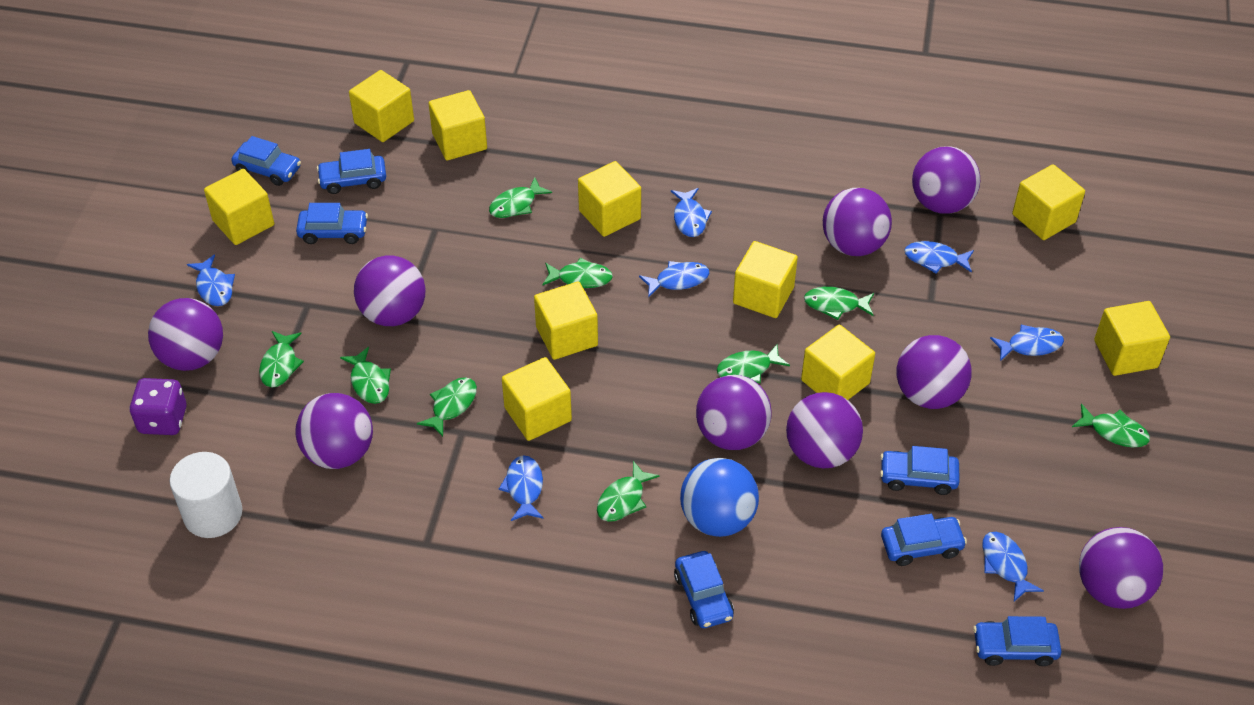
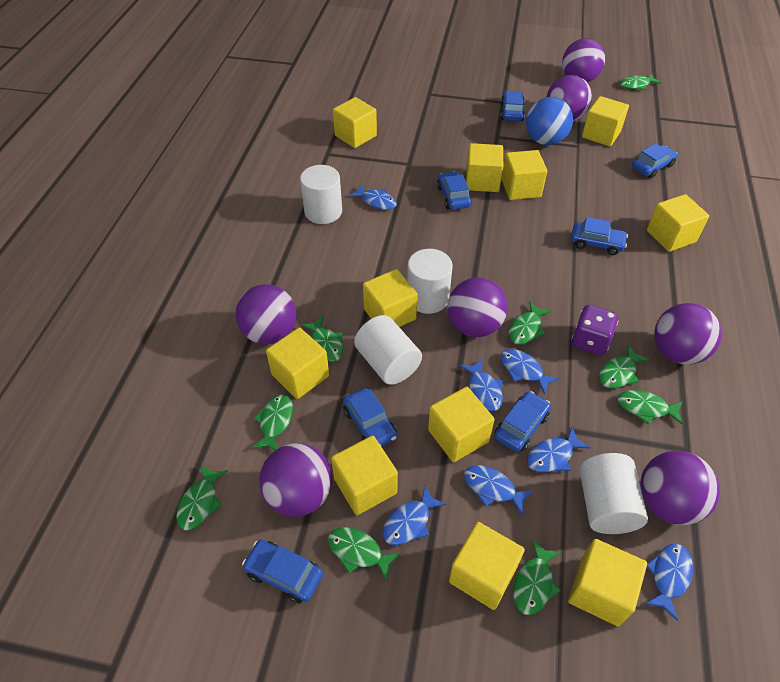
purple ball: [148,298,223,371] [295,393,373,469] [354,255,425,326] [696,375,772,450] [786,392,863,469] [823,188,892,256] [897,335,972,409] [912,146,980,214] [1079,527,1163,609] = 9 -> [235,284,297,344] [259,443,332,517] [448,277,508,337] [547,75,592,121] [562,38,605,82] [640,451,720,525] [654,303,722,364] = 7
white cylinder: [170,452,242,538] = 1 -> [300,165,342,224] [354,315,422,385] [407,249,453,314] [580,453,648,534] = 4
yellow cube: [204,169,274,245] [349,70,414,142] [429,90,487,160] [502,357,572,441] [534,281,598,360] [578,161,641,237] [733,241,798,318] [801,325,875,400] [1012,164,1085,240] [1094,301,1170,376] = 10 -> [266,327,329,399] [331,436,398,515] [333,97,377,148] [363,269,418,327] [428,387,495,462] [449,522,525,610] [466,143,503,192] [502,150,547,200] [568,539,647,627] [582,96,629,146] [647,194,709,252] = 11

